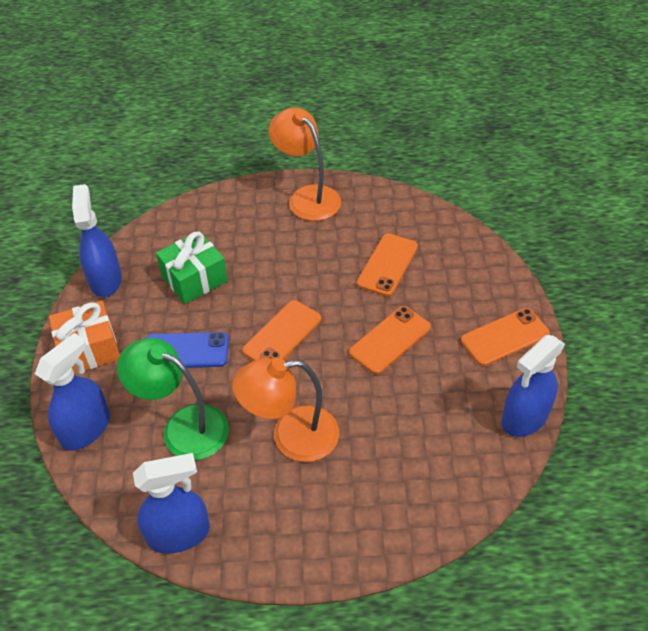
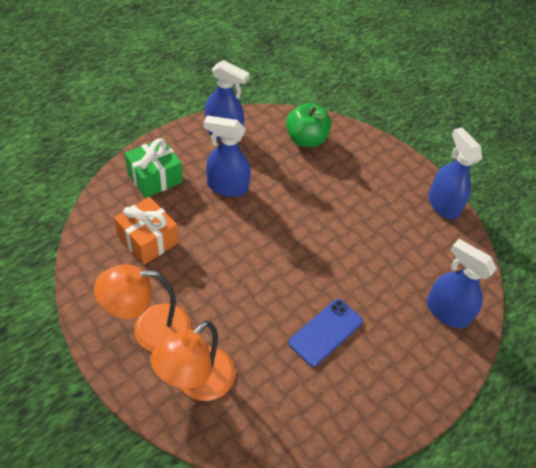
green apple: none = 0 -> [286,103,331,147] = 1
green lamp: [117,338,229,460] = 1 -> none = 0
orange phone: [243,300,321,361] [349,306,431,374] [357,233,418,297] [461,308,550,366] = 4 -> none = 0

